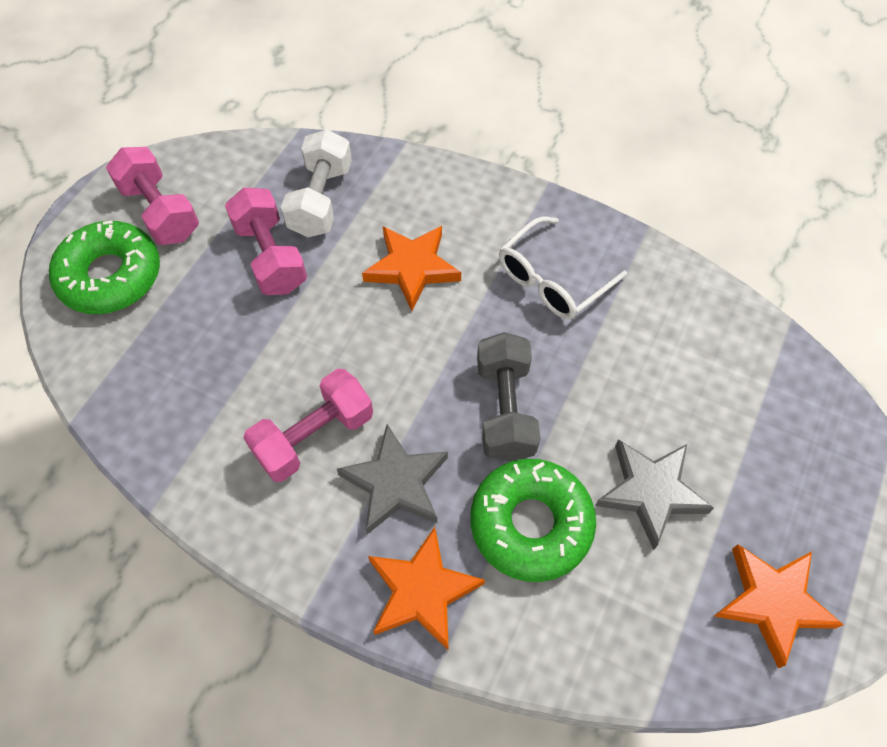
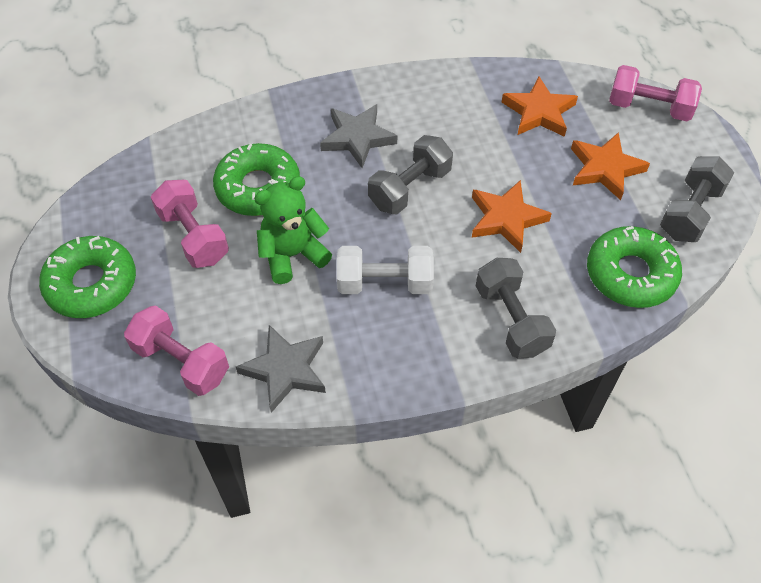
green donut: [49,220,160,314] [471,459,596,582] = 2 -> [39,236,136,318] [213,143,300,216] [587,226,682,308] = 3
green teddy bear: none = 0 -> [254,176,332,284] = 1
grey dumbbell: [477,332,540,462] = 1 -> [368,135,453,214] [476,258,556,358] [660,156,734,242] = 3
white glasses: [499,216,627,319] = 1 -> none = 0

